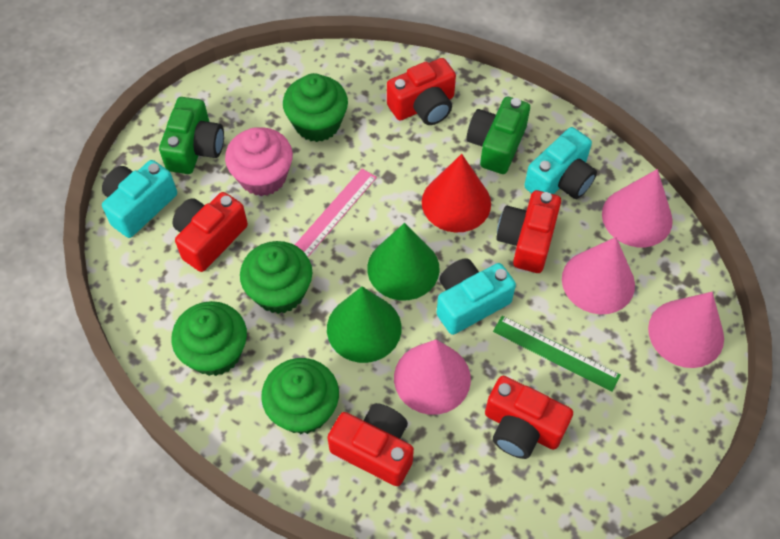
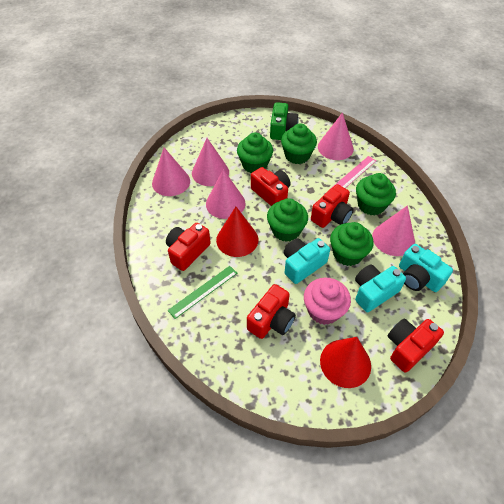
green camera: [159,97,224,174] [467,97,530,174] = 2 -> [270,102,299,140] = 1
green cone: [327,286,401,363] [367,223,440,300] = 2 -> none = 0
green cupcake: [172,301,247,376] [240,241,312,314] [261,358,339,434] [283,73,348,142] = 4 -> [237,132,273,173] [267,198,308,242] [281,123,317,164] [330,222,374,266] [356,173,396,216] = 5
pink cone: [394,339,471,415] [562,237,635,314] [602,169,673,247] [648,292,724,368] = 4 -> [152,147,190,196] [192,138,229,186] [206,169,246,219] [318,112,354,160] [372,205,415,256] = 5
red cone: [422,154,491,232] = 1 -> [216,207,258,257] [320,337,371,388] = 2

